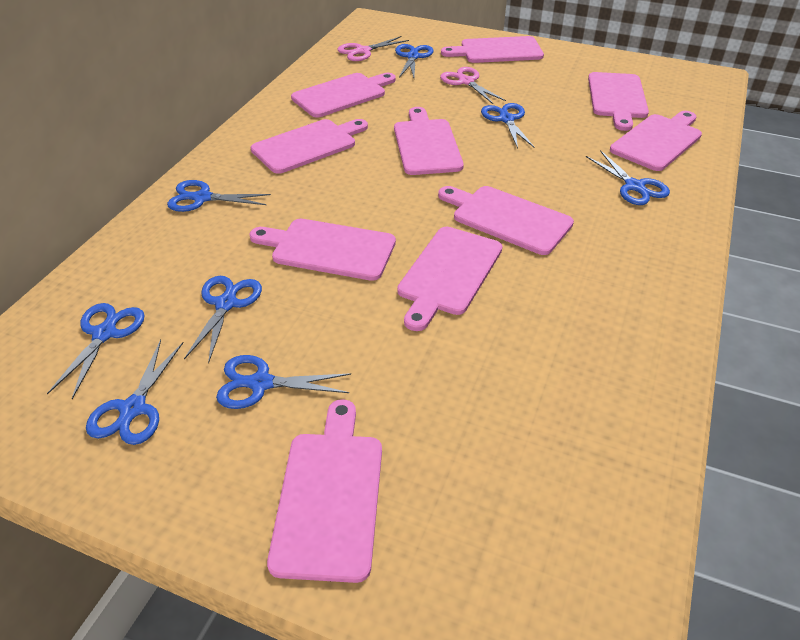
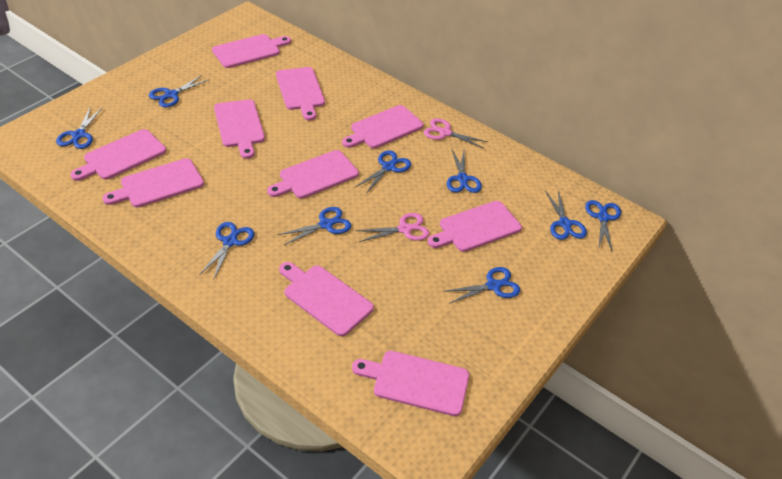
blue scissors: [47,303,145,399] [86,340,184,445] [167,180,271,212] [184,276,262,364] [216,355,351,409] [395,44,434,78] [481,103,535,149] [585,150,670,205] = 8 -> [56,106,103,149] [149,75,210,107] [199,222,254,280] [278,207,352,245] [355,150,411,194] [443,267,520,304] [447,150,482,193] [545,190,587,240] [585,200,621,253] = 9

